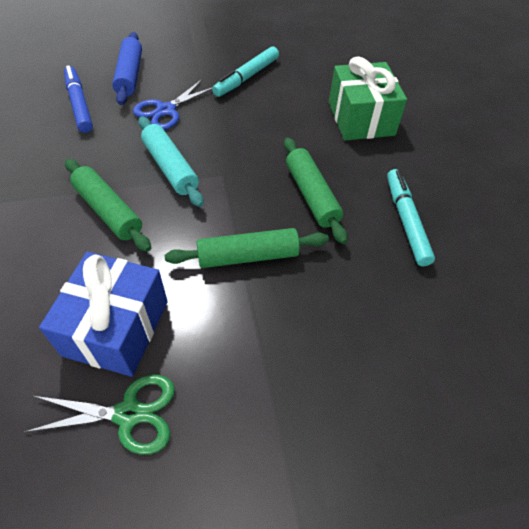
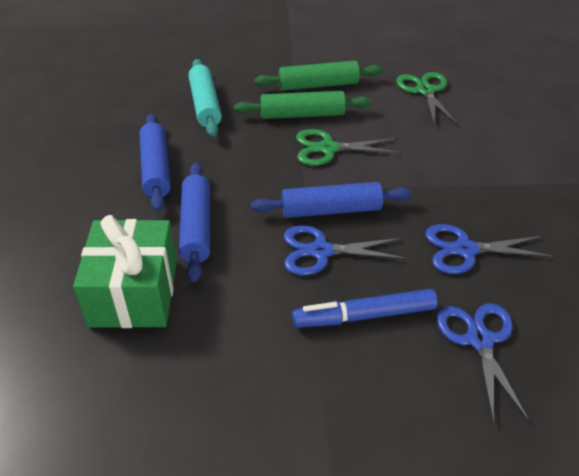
blue gift: [39,252,168,377] = 1 -> none = 0
blue rolling pin: [112,32,142,105] = 1 -> [139,114,171,212] [179,163,210,282] [251,182,412,218] = 3
blue scissors: [133,79,213,130] = 1 -> [284,225,407,276] [425,224,553,274] [437,303,530,424] = 3
green rolling pin: [65,159,151,252] [165,228,329,268] [284,138,348,244] = 3 -> [234,91,371,119] [254,60,383,91] = 2
green scissors: [24,375,175,455] = 1 -> [296,129,401,166] [396,72,458,125] = 2
turquoise marker: [212,46,279,97] [387,169,435,266] = 2 -> none = 0

